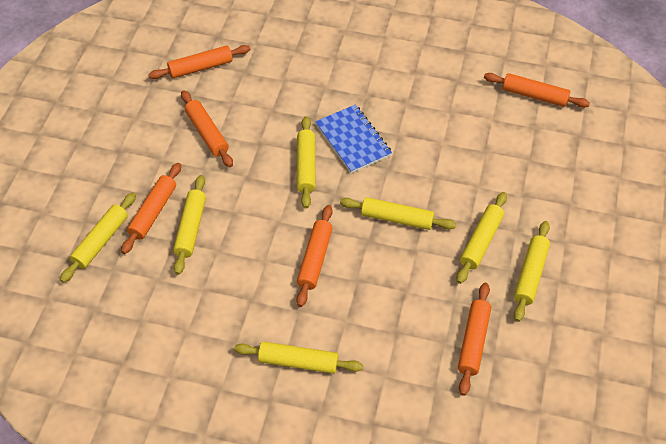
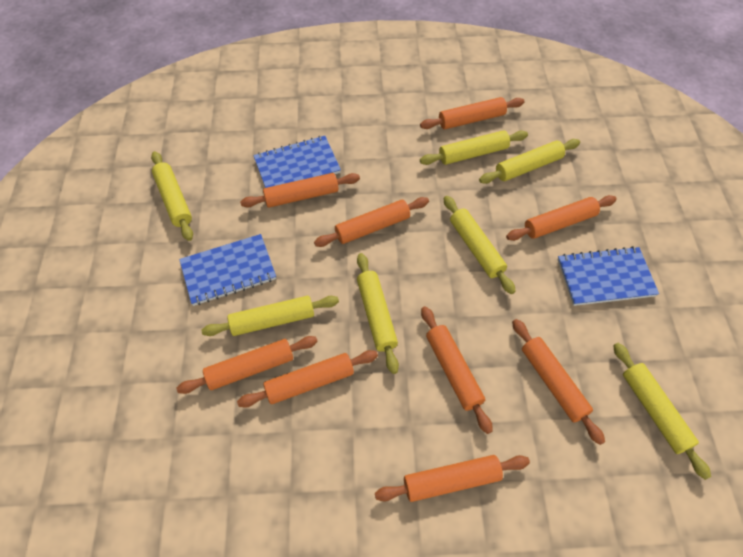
blue notebook: [315,105,392,173] = 1 -> [179,234,276,306] [253,136,341,188] [557,246,659,306] = 3
orange rolling pin: [121,163,181,254] [148,45,251,79] [181,90,233,167] [296,205,333,307] [458,283,491,396] [484,73,590,108] = 6 -> [176,336,318,394] [237,350,378,408] [240,173,360,208] [314,197,429,247] [375,455,530,502] [420,97,525,129] [421,306,493,434] [506,195,617,241] [512,319,605,445] = 9

